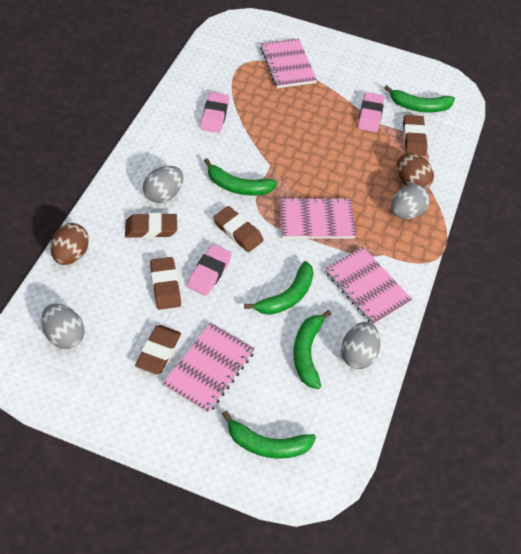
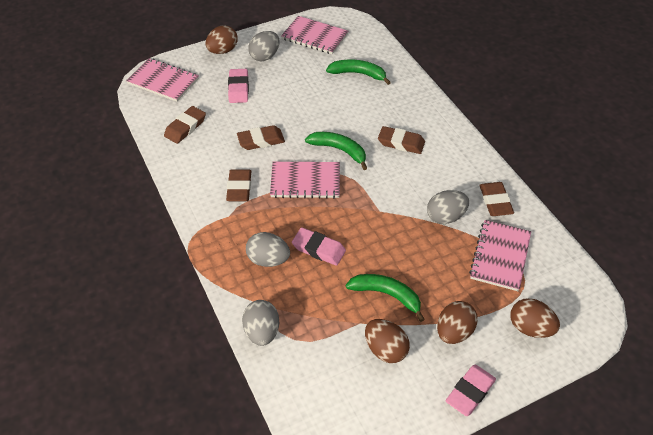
brown egg: [50,223,89,265] [397,153,434,189] = 2 -> [205,25,238,54] [365,319,410,363] [437,301,478,344] [510,298,560,338] = 4
green banana: [204,158,278,196] [222,411,316,459] [244,261,314,315] [293,310,331,389] [384,85,455,113] = 5 -> [305,132,367,170] [326,60,391,85] [346,274,425,322] = 3

